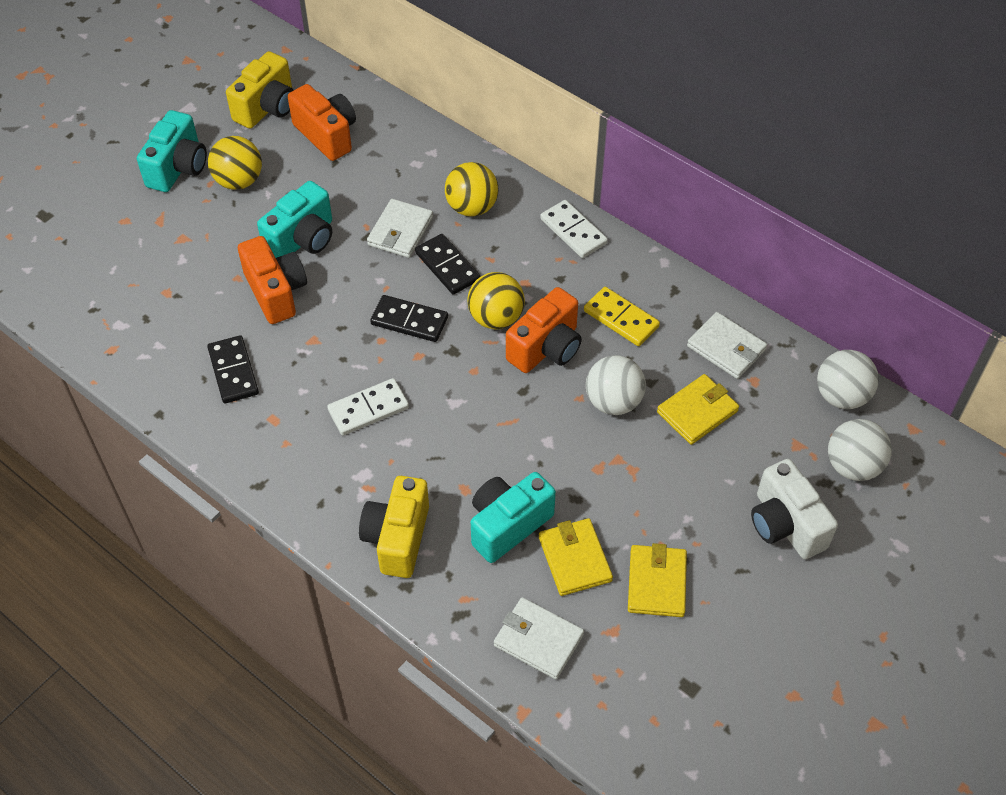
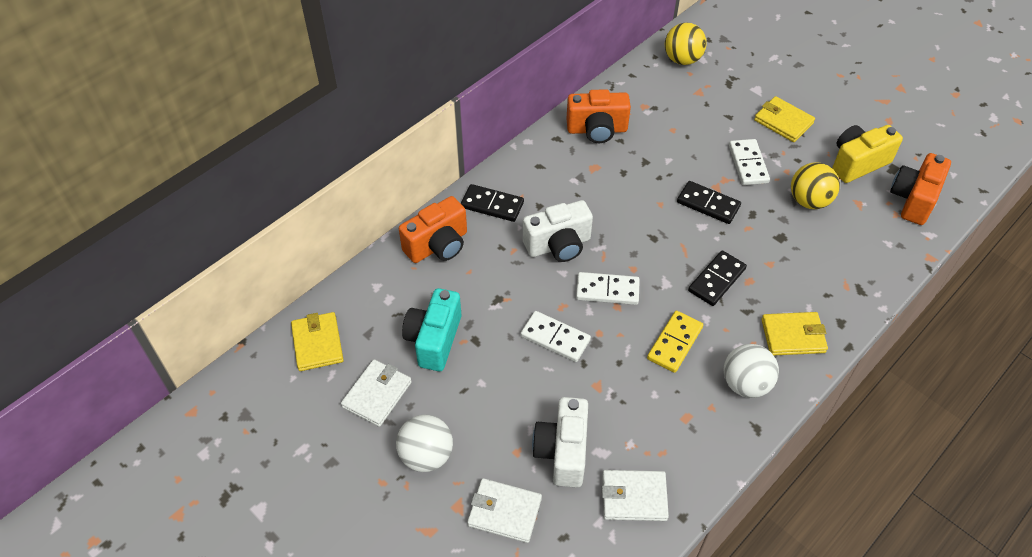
turquoise camera: [137,110,207,192] [257,181,332,258] [471,472,556,563] = 3 -> [402,288,461,371] = 1
white ball: [586,355,646,415] [817,350,879,409] [828,419,892,481] = 3 -> [396,415,453,472] [723,344,779,398] = 2
white camera: [751,459,838,559] = 1 -> [523,200,593,262] [532,397,588,488] = 2
white domino: [327,378,409,435] [540,200,608,258] = 2 -> [521,311,591,362] [576,272,640,305] [729,139,770,185] = 3
yellow ball: [208,136,262,190] [445,162,498,217] [467,272,525,329] = 3 -> [665,23,707,65] [791,162,840,209] = 2
yellow camera: [226,51,294,129] [359,476,429,578] = 2 -> [832,125,903,183] = 1

